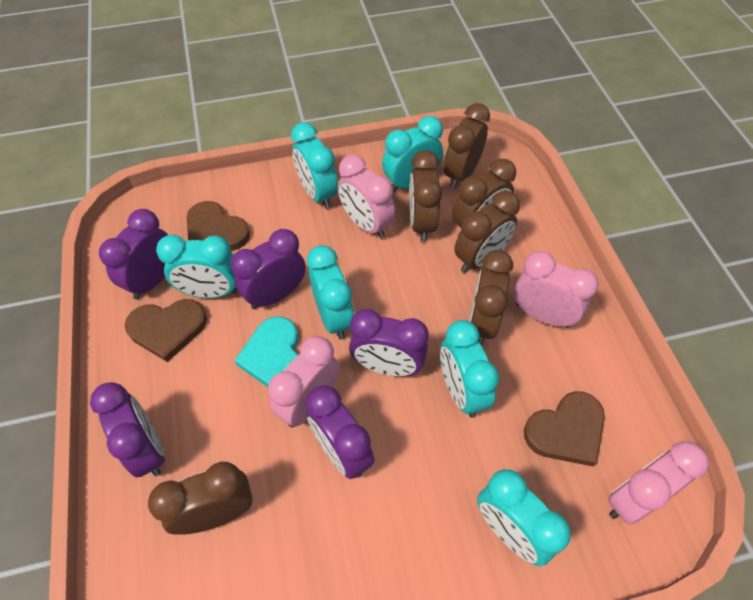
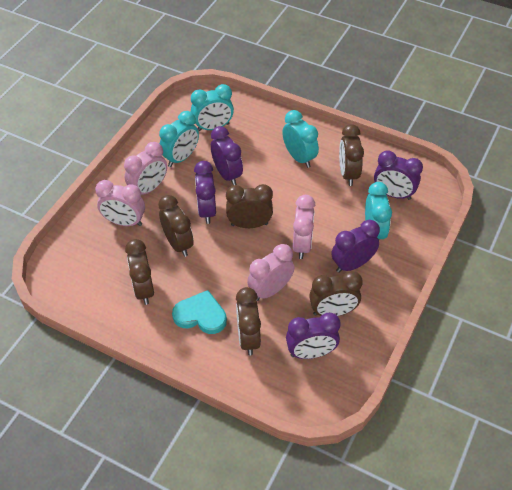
brown heart: [125,299,207,362] [187,201,250,251] [524,391,605,467] = 3 -> none = 0
turquoise clock: [156,235,238,298] [291,122,338,209] [307,245,354,339] [382,116,443,192] [440,320,499,418] [477,469,571,566] = 6 -> [159,111,199,167] [191,84,234,131] [282,110,319,168] [365,182,392,240] = 4

